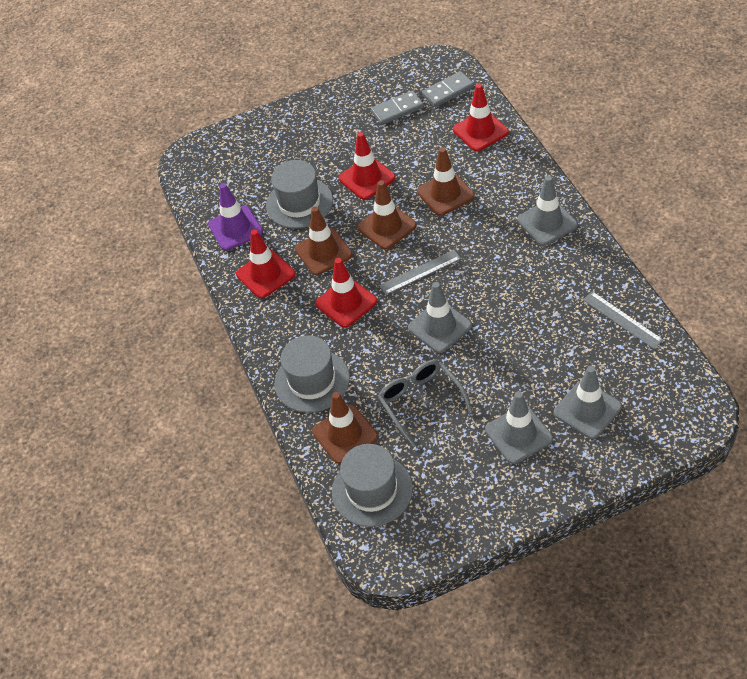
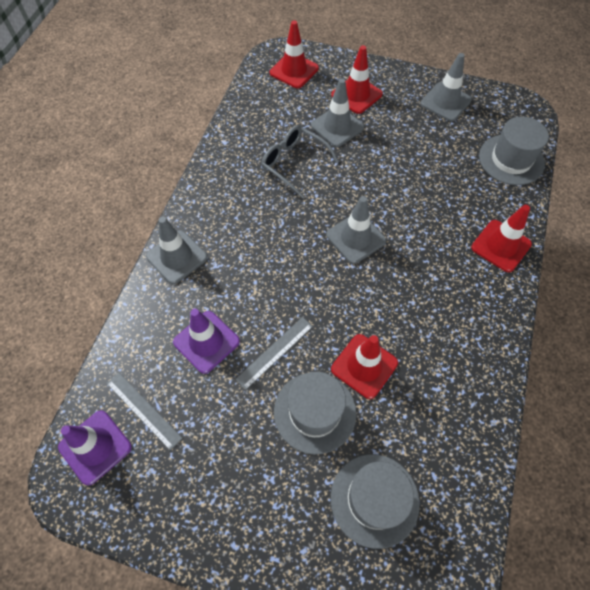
brown traffic cone: [295,207,353,275] [312,392,378,464] [357,180,417,250] [417,147,475,216] = 4 -> none = 0
grey domino: [371,90,424,125] [422,71,474,107] = 2 -> none = 0
purple traffic cone: [208,183,263,251] = 1 -> [58,410,132,486] [173,309,240,374] = 2

